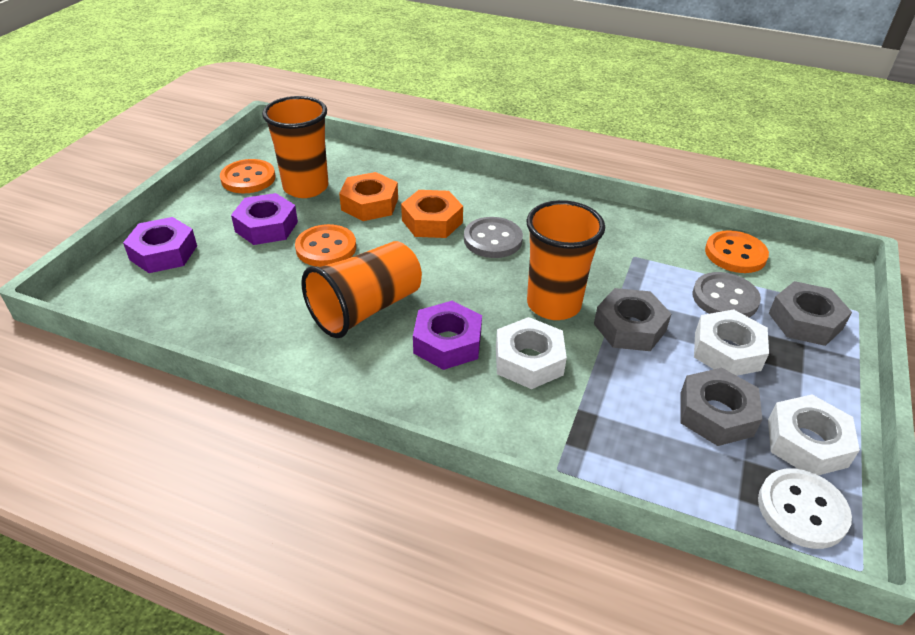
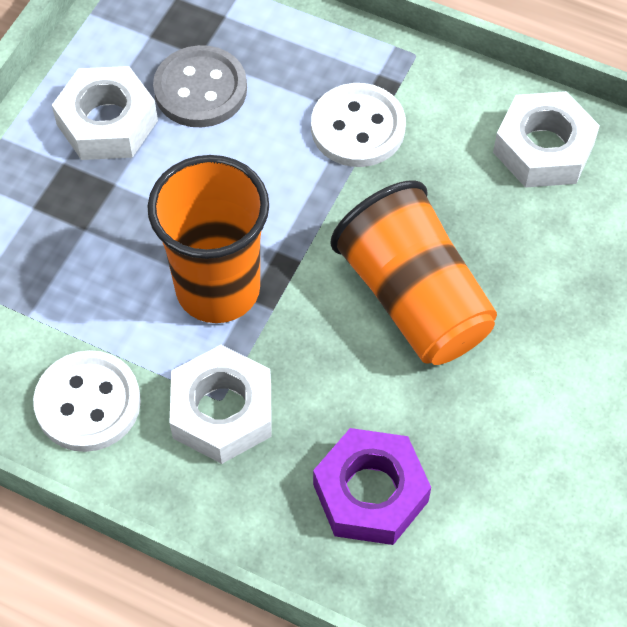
grey button: [464,217,523,258] [692,272,761,317] = 2 -> [153,45,247,127] = 1
grey nut: [594,288,671,351] [680,368,762,446] [769,281,852,346] = 3 -> none = 0
orange button: [220,159,275,194] [295,224,356,267] [705,230,769,273] = 3 -> none = 0
orange cup: [262,96,328,198] [301,241,422,338] [526,200,605,320] = 3 -> [148,155,269,323] [330,180,497,365] = 2
orange nut: [339,172,398,221] [401,190,463,238] = 2 -> none = 0
purple nut: [123,217,197,273] [231,193,298,245] [413,301,482,370] = 3 -> [313,428,431,545] = 1
white button: [758,468,852,549] = 1 -> [33,350,141,452] [311,83,406,167] = 2

